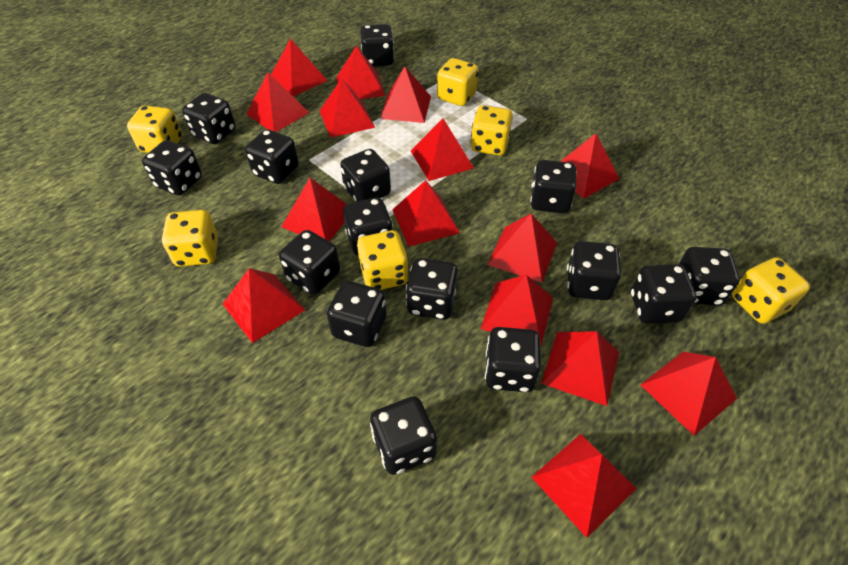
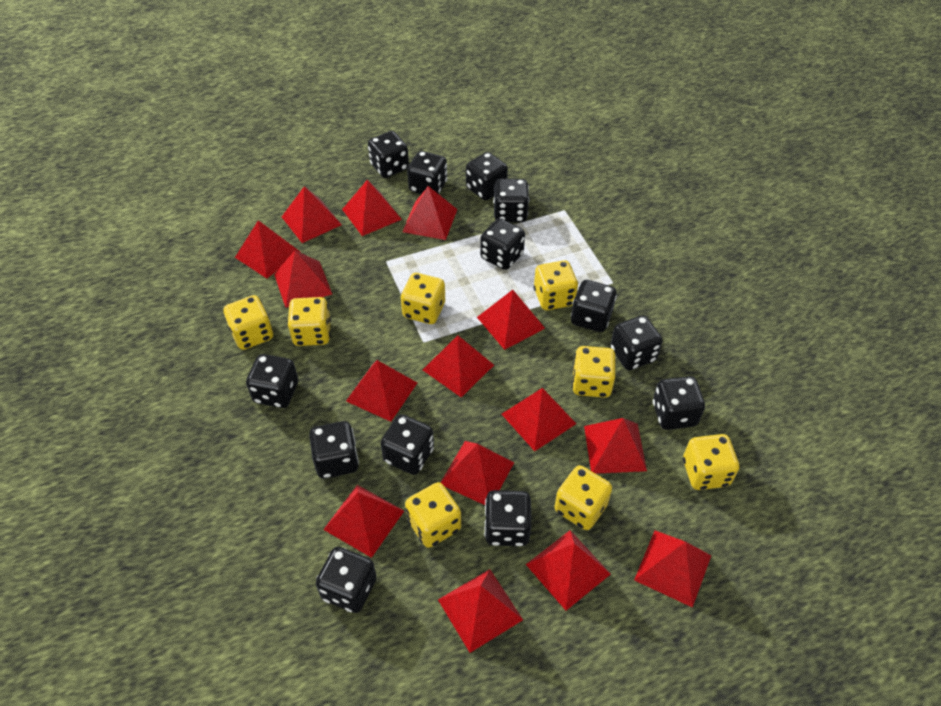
black dice: [142,140,202,196] [182,93,235,144] [245,129,299,184] [279,230,340,295] [327,281,387,347] [340,149,391,202] [343,198,393,256] [360,24,394,66] [370,396,437,475] [406,258,458,320] [485,327,541,392] [530,160,577,213] [567,241,621,300] [631,264,697,324] [679,247,740,306] = 15 -> [246,354,298,408] [309,421,359,478] [315,547,377,613] [368,131,409,178] [380,414,434,475] [407,151,447,194] [466,152,508,200] [480,218,525,270] [484,490,531,546] [493,179,529,222] [571,280,617,332] [610,315,663,370] [653,376,705,430] = 13
yellow dice: [127,105,182,153] [162,210,218,267] [357,230,409,290] [437,58,479,106] [470,105,513,156] [732,257,810,324] = 6 -> [224,295,273,350] [287,297,331,346] [401,273,445,324] [405,482,461,548] [534,260,578,310] [555,465,612,530] [572,346,616,398] [683,434,739,490] = 8

